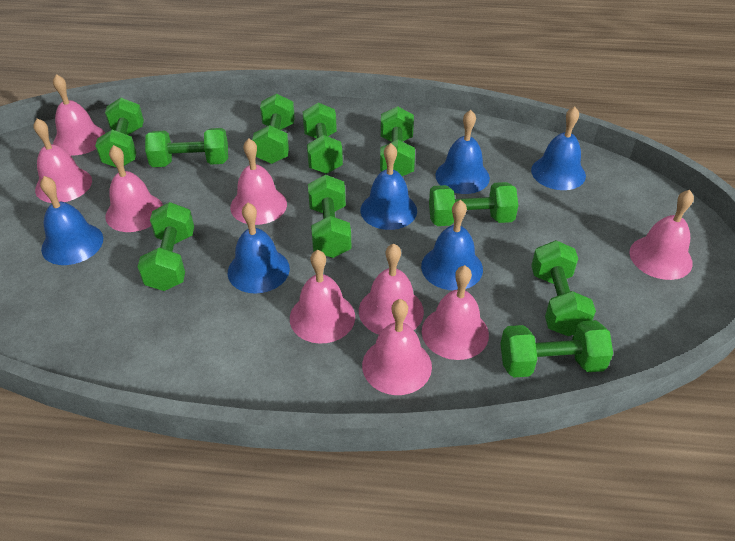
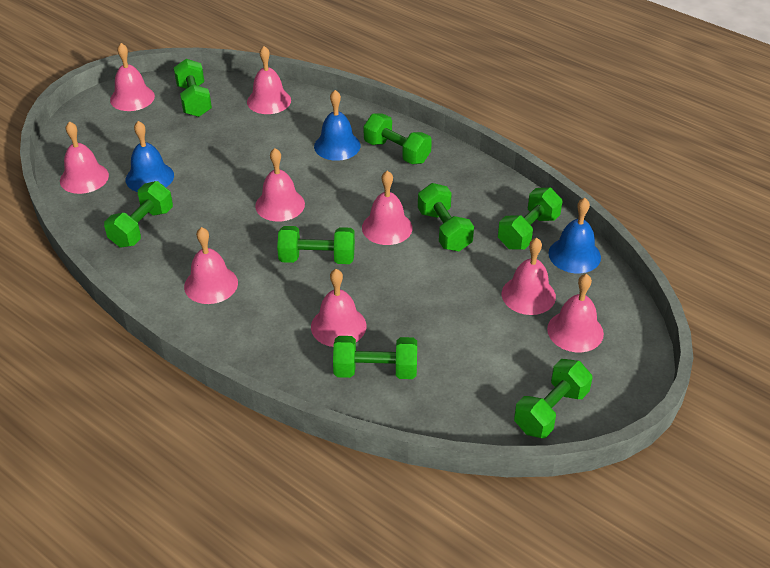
blue bell: [40,176,103,265] [228,203,290,294] [360,143,417,230] [421,200,483,290] [435,110,490,194] [531,106,586,190] = 6 -> [126,121,174,192] [314,90,361,161] [548,198,601,273] = 3
green dumbbell: [95,98,144,168] [138,202,194,291] [145,128,228,167] [252,93,295,164] [303,103,343,174] [308,175,351,258] [380,106,415,176] [429,182,518,226] [500,320,613,378] [531,240,596,336] = 10 -> [104,181,173,247] [174,59,212,117] [277,226,355,264] [333,336,417,379] [364,113,432,164] [418,183,474,251] [498,188,562,249] [514,359,593,438] = 8

